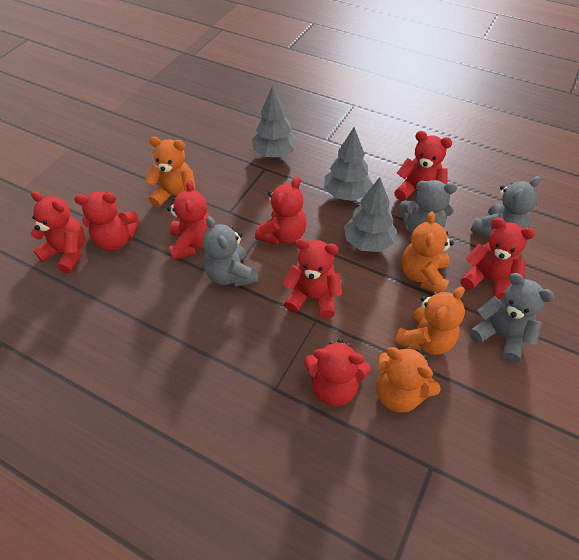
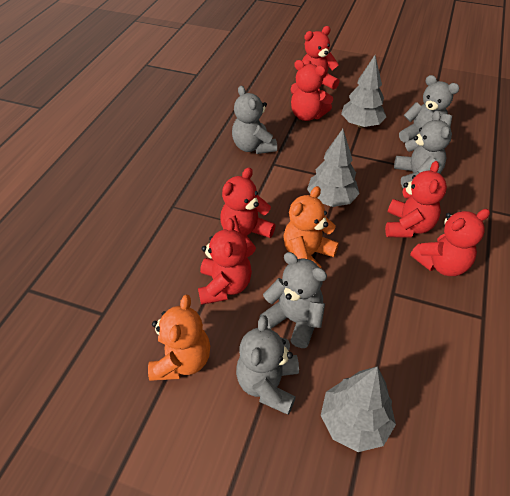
grey teddy bear: [202,216,259,287] [399,180,457,234] [469,273,555,363] [470,176,540,239] = 4 -> [232,86,277,154] [236,315,299,415] [259,252,327,348] [394,110,452,188] [399,75,459,143] = 5
orange teddy bear: [145,136,196,208] [376,347,441,413] [394,286,465,355] [402,211,454,293] = 4 -> [148,295,210,381] [283,186,339,268] = 2
red teddy bear: [30,191,85,274] [74,191,139,251] [167,180,210,260] [255,177,307,245] [283,238,342,319] [304,339,371,406] [394,131,452,201] [461,218,536,299] = 8 -> [198,218,252,305] [220,167,275,257] [291,60,333,121] [302,26,340,91] [385,161,447,238] [410,209,490,276] = 6

